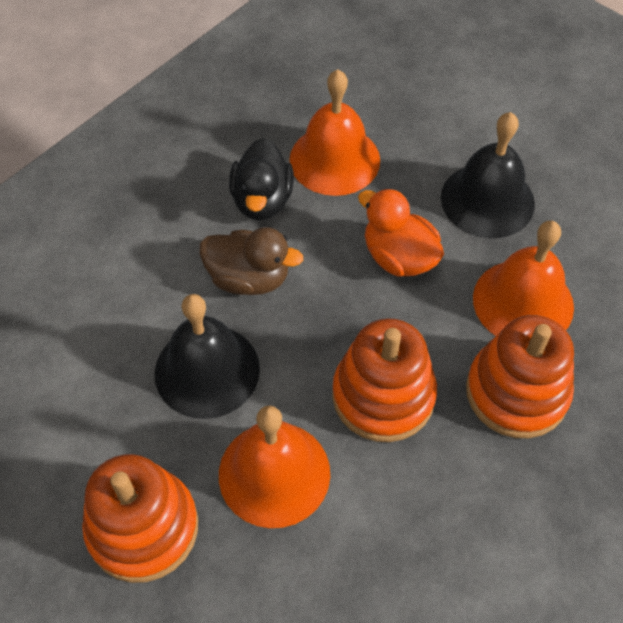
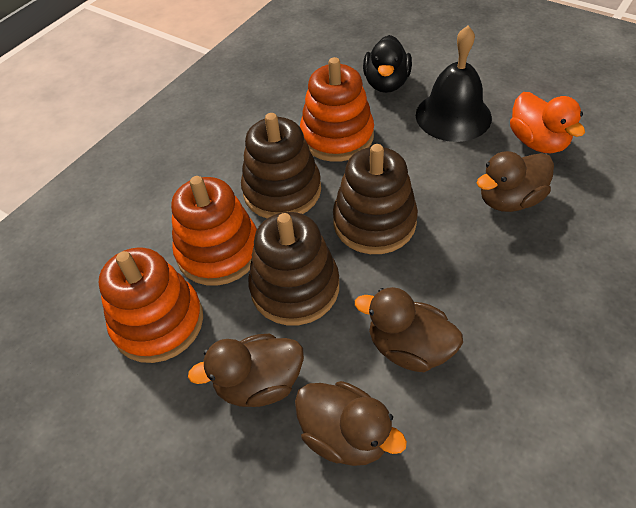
black bell: [155,294,260,419] [441,112,535,238] = 2 -> [416,26,492,142] = 1
brown duck: [199,227,303,295] = 1 -> [188,334,304,407] [295,381,407,466] [355,287,463,372] [477,151,554,212] = 4
brown stacking toy: none = 0 -> [241,113,321,218] [248,212,339,325] [333,144,418,254] = 3
orange bell: [219,405,330,528] [289,70,380,196] [473,221,574,336] = 3 -> none = 0

